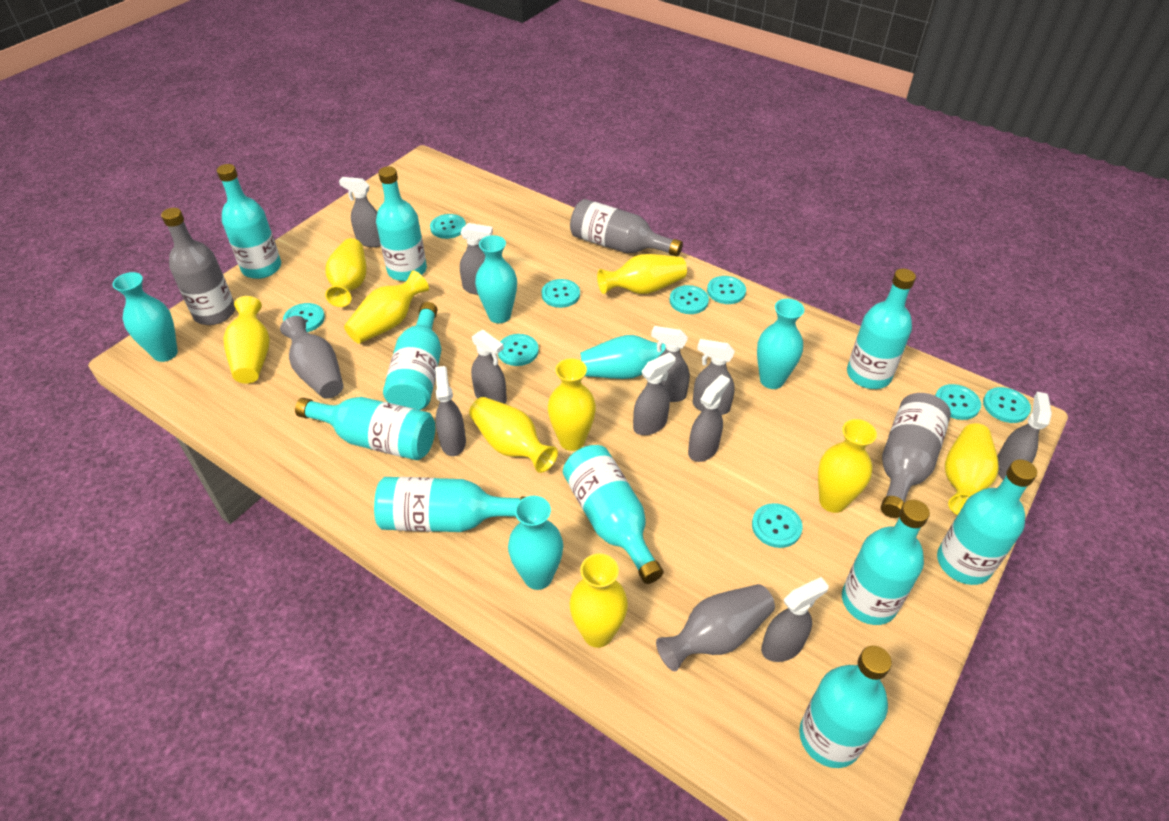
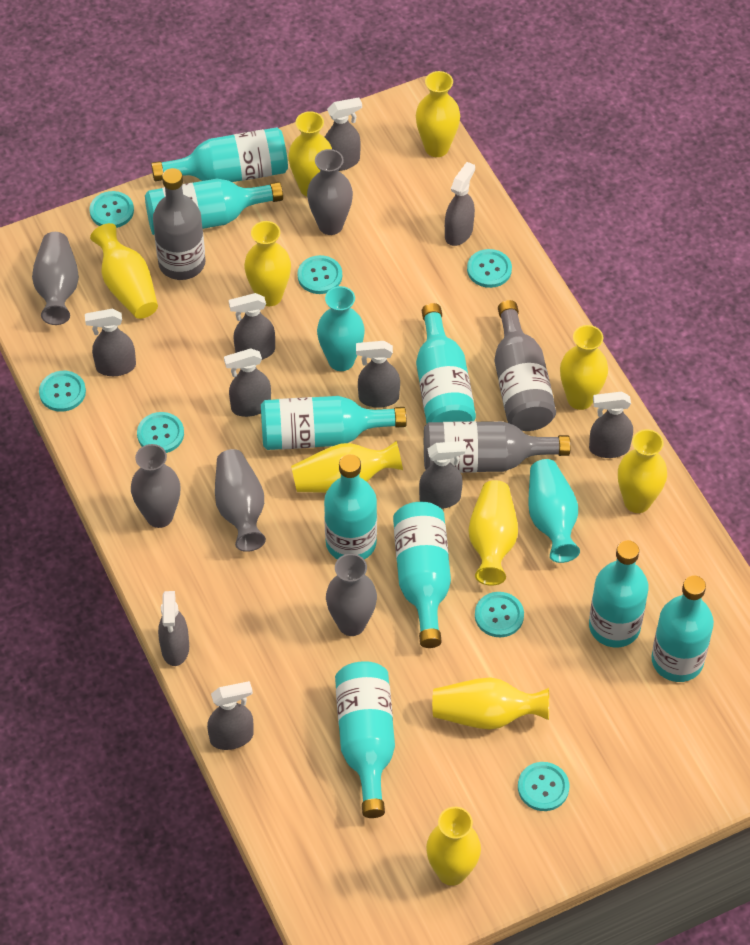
grey vase: [280,316,344,399] [656,584,775,671] = 2 -> [32,232,79,325] [131,444,180,528] [215,449,266,552] [307,149,353,235] [326,554,377,636] = 5
turquoise bottle: [217,164,281,279] [295,397,435,460] [374,477,525,532] [376,166,427,281] [383,302,441,410] [563,445,663,584] [799,646,892,768] [842,500,930,625] [847,269,916,389] [937,459,1037,585] = 10 -> [145,179,283,235] [151,127,288,182] [261,396,407,450] [324,454,377,559] [335,661,395,818] [393,502,451,648] [416,303,476,423] [589,540,649,647] [651,575,714,682] = 9
turquoise button: [283,303,325,332] [430,214,466,239] [498,334,539,366] [542,279,580,308] [669,285,709,314] [707,276,746,304] [752,503,803,548] [935,384,981,420] [983,387,1031,423] = 9 -> [39,371,86,412] [90,191,134,228] [137,412,184,453] [297,255,342,294] [467,249,512,288] [475,592,524,637] [518,762,569,811] = 7
turquoise vase: [112,272,178,362] [475,235,517,323] [508,496,563,590] [580,335,666,379] [757,299,804,389] = 5 -> [317,286,365,371] [528,459,580,563] = 2
yellow vase: [223,296,270,384] [325,238,367,307] [344,270,429,344] [469,397,558,473] [548,358,596,451] [570,553,628,648] [597,254,687,294] [818,419,877,513] [945,423,999,515] = 9 -> [90,223,158,319] [244,221,291,306] [288,111,332,197] [291,441,403,493] [416,71,460,157] [426,807,481,886] [432,678,549,730] [469,480,518,586] [560,325,608,410] [618,429,667,513] = 10

